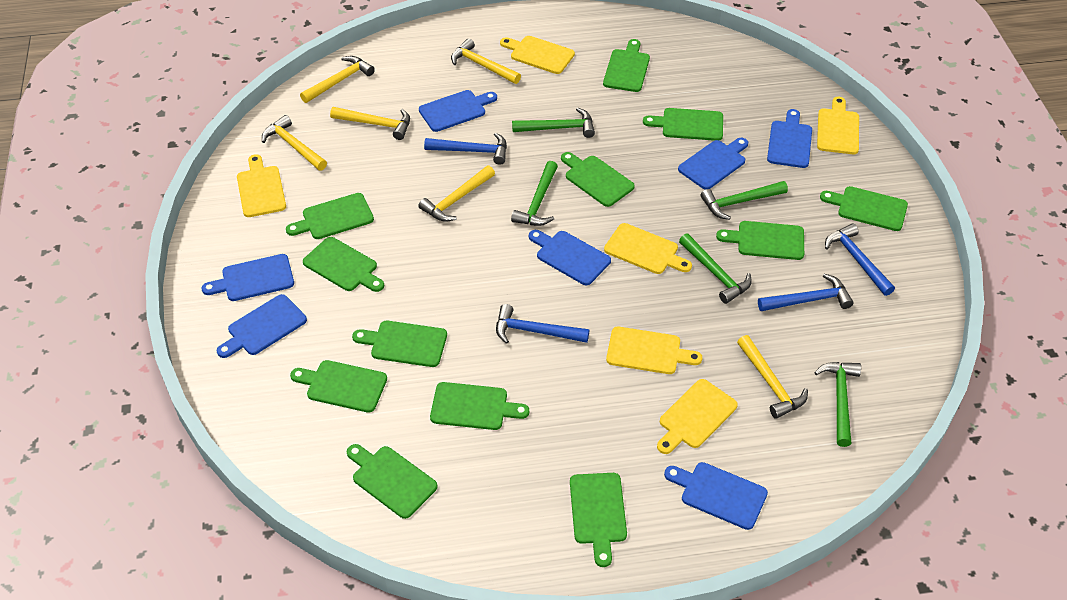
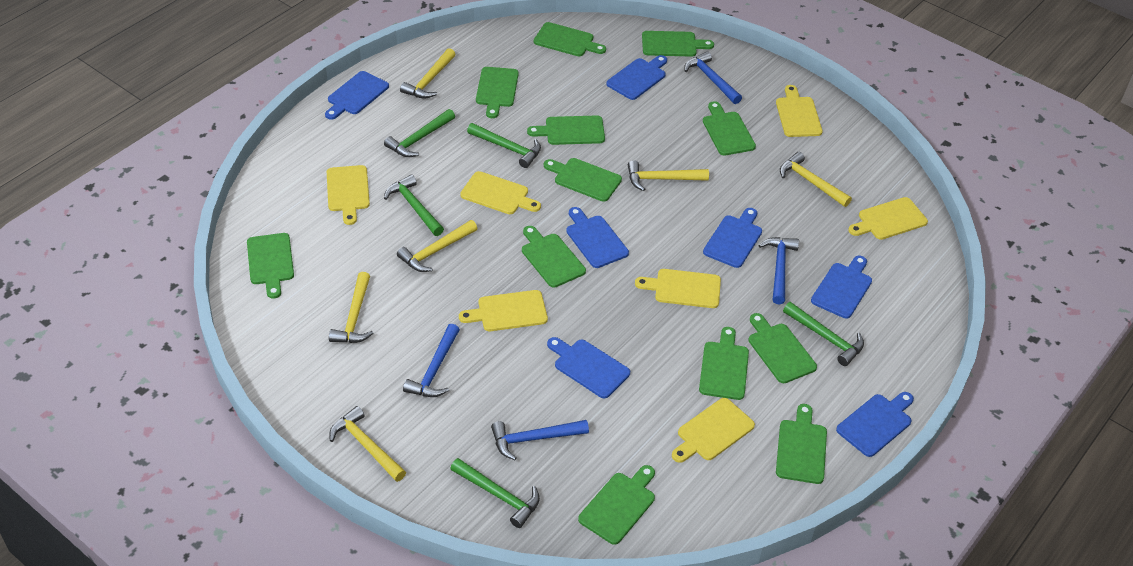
yellow cutting board: [237,154,286,217] [500,36,575,74] [604,223,692,274] [606,327,702,374] [657,379,738,454] [817,97,859,154] = 6 -> [327,165,370,225] [459,290,548,331] [460,171,541,214] [635,269,721,308] [672,398,755,463] [776,85,822,137] [848,197,928,240] = 7

